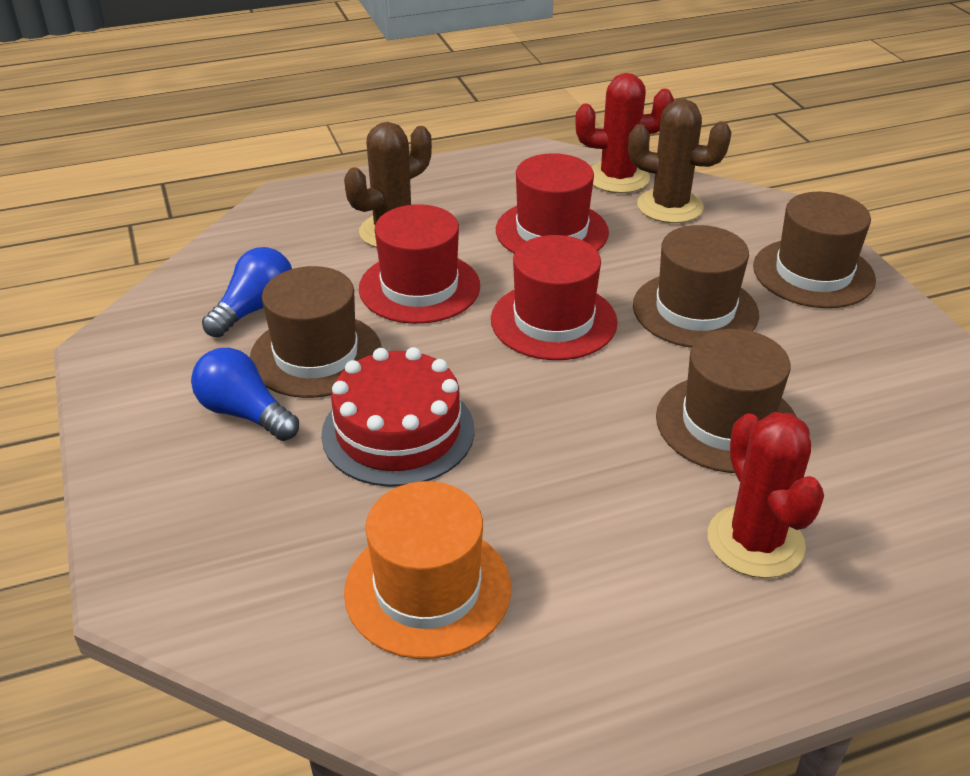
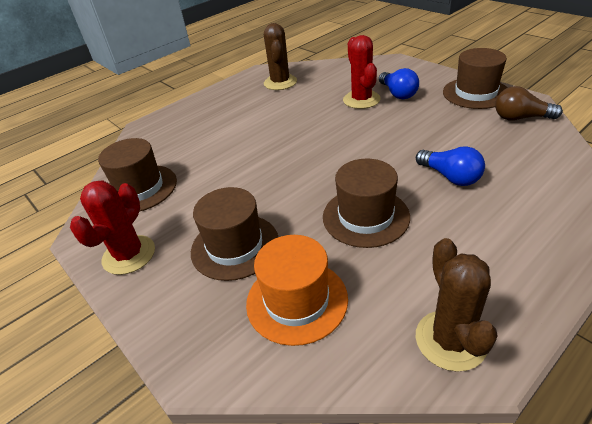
brown light bulb: none = 0 -> [495,86,563,121] = 1
red cake: [321,347,475,487] = 1 -> none = 0
red hat: [359,204,480,324] [491,235,618,360] [496,153,609,253] = 3 -> none = 0

